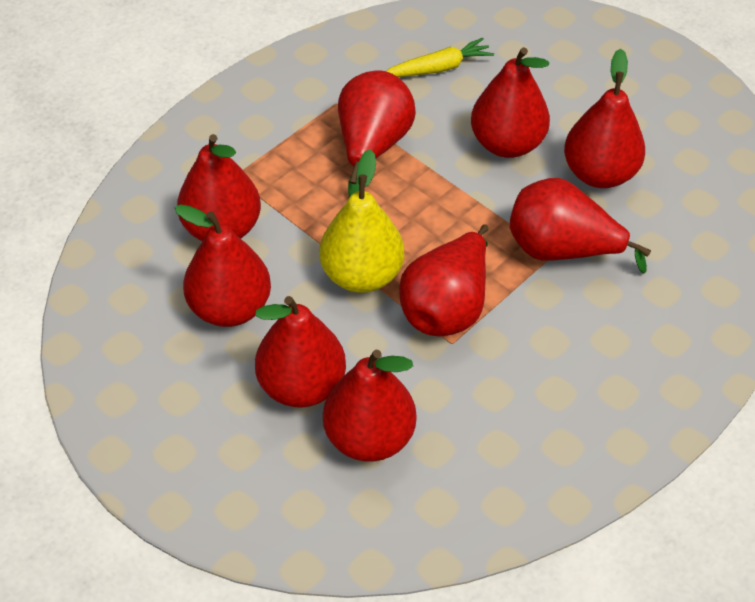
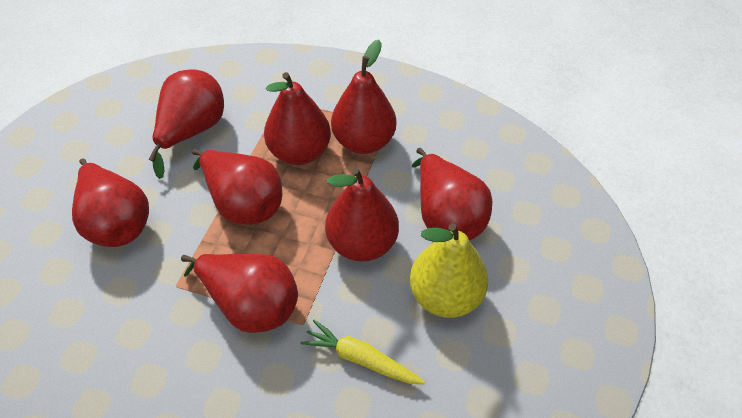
red pear: [175,204,271,327] [177,134,261,241] [255,296,346,408] [323,350,416,461] [338,70,416,197] [399,224,489,336] [471,47,550,158] [510,178,651,274] [564,49,645,188] = 9 -> [72,158,149,247] [148,70,224,179] [181,254,298,333] [192,149,282,225] [264,72,331,165] [325,168,399,262] [331,40,396,154] [412,148,492,240] = 8

